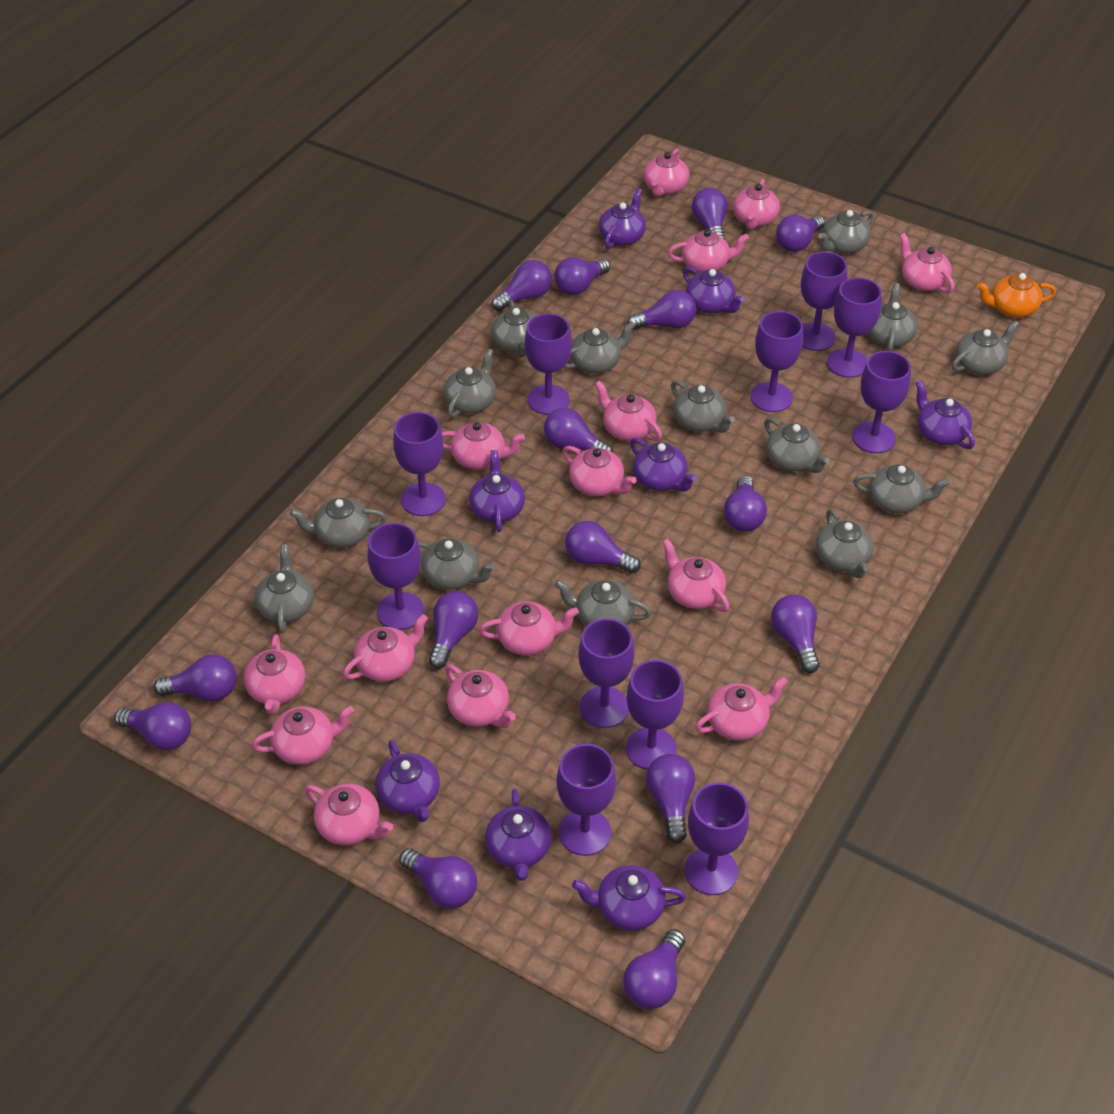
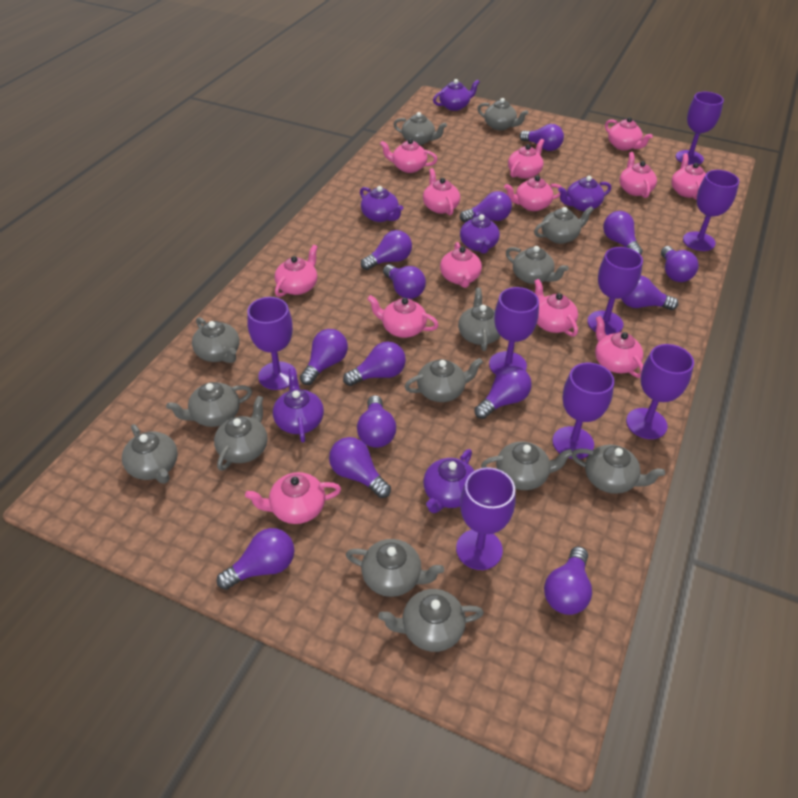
orange teapot: [977,273,1056,318] = 1 -> none = 0
pink teapot: [244,634,305,715] [252,706,354,765] [304,784,393,845] [343,614,428,682] [442,422,525,469] [445,664,516,728] [479,602,579,655] [562,446,637,496] [595,380,662,441] [644,149,689,196] [662,538,729,612] [668,229,749,273] [695,677,788,741] [733,179,780,230] [900,233,955,293] = 15 -> [245,472,341,524] [275,245,318,297] [367,295,438,338] [380,139,437,173] [423,168,460,215] [440,242,482,288] [504,176,563,211] [508,139,544,179] [534,279,578,337] [595,316,643,378] [605,117,653,150] [620,152,657,198] [671,153,706,200] = 13
purple goblet: [367,523,424,630] [393,412,446,516] [525,313,572,415] [557,744,616,856] [578,618,634,728] [626,660,684,770] [684,783,749,895] [751,311,803,412] [801,252,847,351] [827,277,882,378] [852,351,911,453] = 11 -> [247,297,297,390] [456,468,516,570] [489,287,539,375] [552,363,614,459] [587,247,643,335] [626,344,694,439] [676,92,724,165] [683,170,739,251] = 8
purple light bulb: [114,702,191,750] [154,654,236,701] [399,848,477,909] [429,591,478,669] [492,260,552,311] [544,408,613,453] [554,257,610,295] [565,521,641,574] [623,929,685,1009] [627,290,696,330] [646,754,695,843] [692,188,728,240] [724,476,767,532] [771,594,820,673] [776,215,825,252] = 15 -> [217,528,295,590] [300,329,348,385] [329,437,391,498] [343,342,406,386] [357,395,396,448] [361,230,412,270] [383,264,426,299] [459,191,512,222] [474,366,532,419] [519,124,564,151] [544,546,592,615] [603,211,643,255] [621,276,679,310] [661,246,699,282] = 14
purple teapot: [375,740,440,822] [469,450,525,532] [485,789,551,881] [572,865,686,931] [598,188,646,249] [630,438,697,492] [683,267,745,313] [916,380,975,449] = 8 -> [273,368,324,443] [360,186,403,222] [423,449,474,513] [433,79,480,111] [460,211,500,254] [558,176,611,211] = 6

